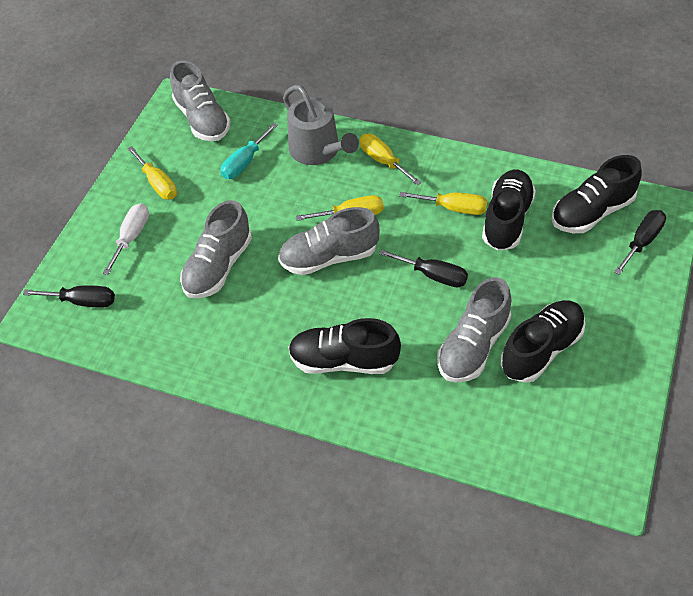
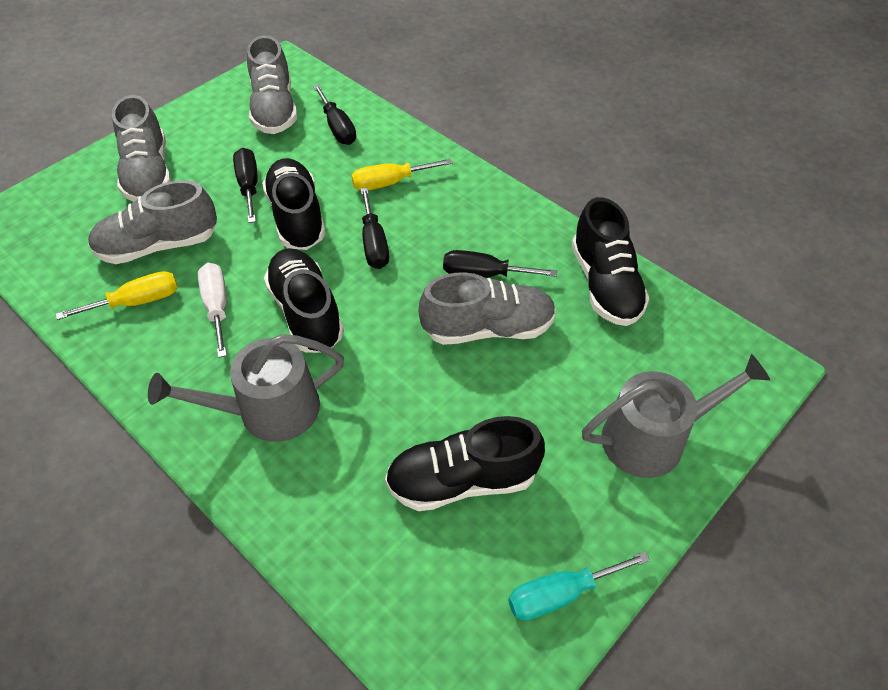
black screwdriver: [23,285,115,308] [379,249,468,287] [614,210,666,275] = 3 -> [233,148,258,223] [313,84,356,145] [360,187,389,269] [443,250,557,278] = 4
grey watering can: [283,85,359,165] = 1 -> [148,334,344,442] [582,354,770,478] = 2
yellow screwdriver: [127,146,177,200] [296,195,384,221] [359,134,422,185] [399,192,488,215] = 4 -> [56,271,178,320] [351,159,452,191] = 2

